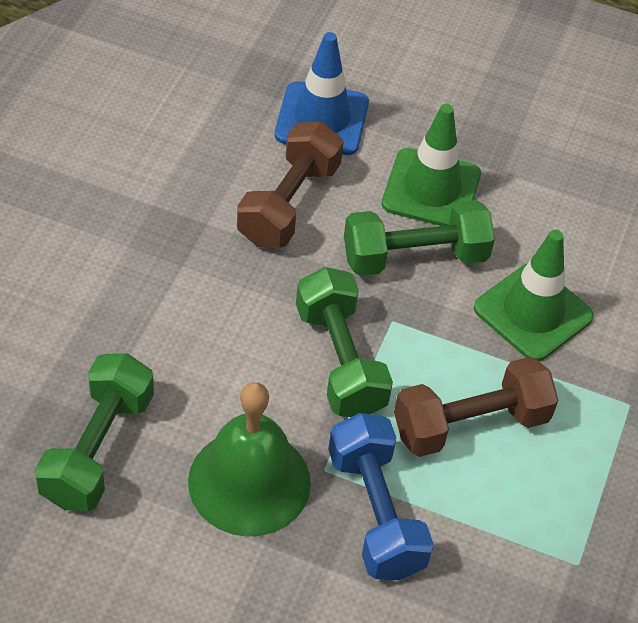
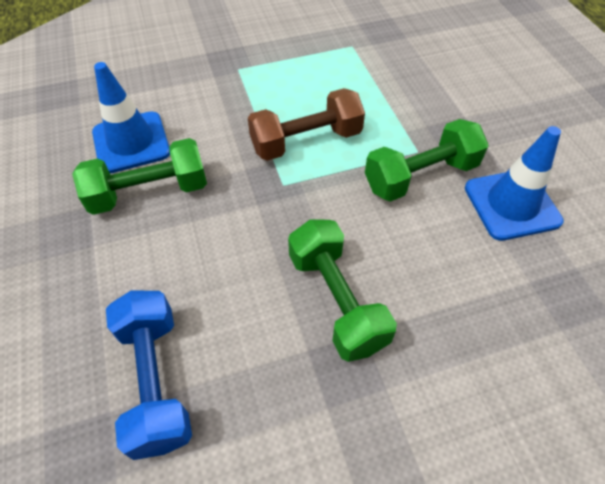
blue traffic cone: [275,32,369,155] = 1 -> [92,62,170,174] [465,126,564,241] = 2
brown dumbbell: [237,122,344,248] [394,356,558,457] = 2 -> [248,88,365,161] = 1
green bell: [188,382,311,537] = 1 -> none = 0
green traffic cone: [382,104,481,226] [474,230,594,361] = 2 -> none = 0

